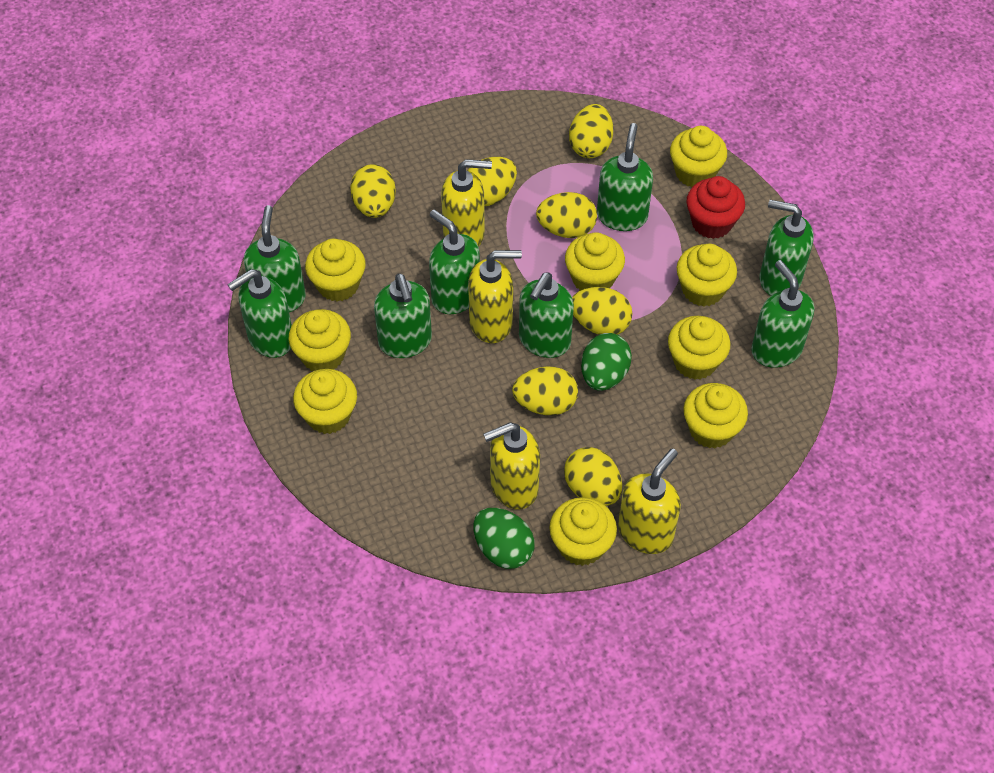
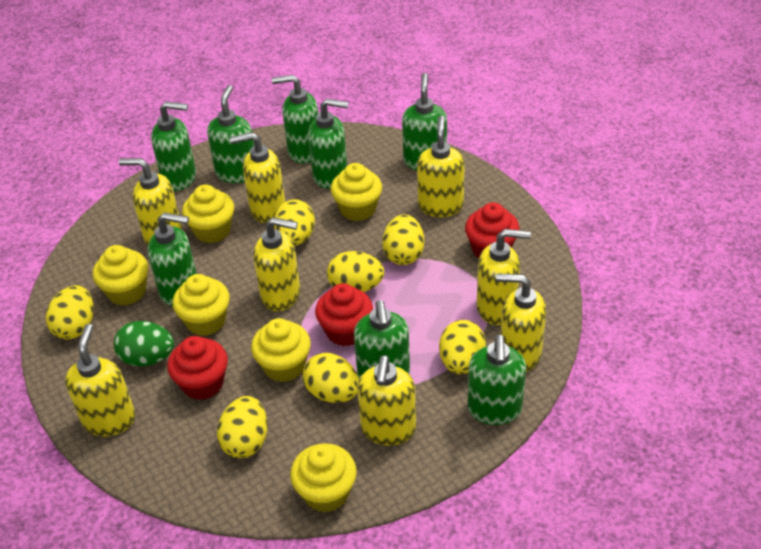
green egg: [474,508,535,569] [581,333,632,391] = 2 -> [114,321,174,366] = 1
red cupcake: [687,176,745,239] = 1 -> [167,336,228,400] [315,283,373,346] [465,202,520,259] = 3
yellow cupcake: [289,309,351,371] [293,369,357,434] [305,239,366,302] [549,497,617,566] [565,232,625,291] [668,316,731,380] [670,126,727,187] [677,244,737,306] [683,383,748,448] = 9 -> [93,245,148,306] [172,274,230,336] [182,185,234,243] [251,318,311,382] [290,443,357,512] [331,163,382,221] = 6
yellow soap dispenser: [441,159,492,247] [468,250,522,343] [483,422,540,509] [618,448,681,554] = 4 -> [65,324,135,437] [119,158,182,246] [230,132,285,223] [253,217,300,311] [358,355,416,446] [417,115,465,217] [477,229,531,325] [496,274,546,372] = 8

